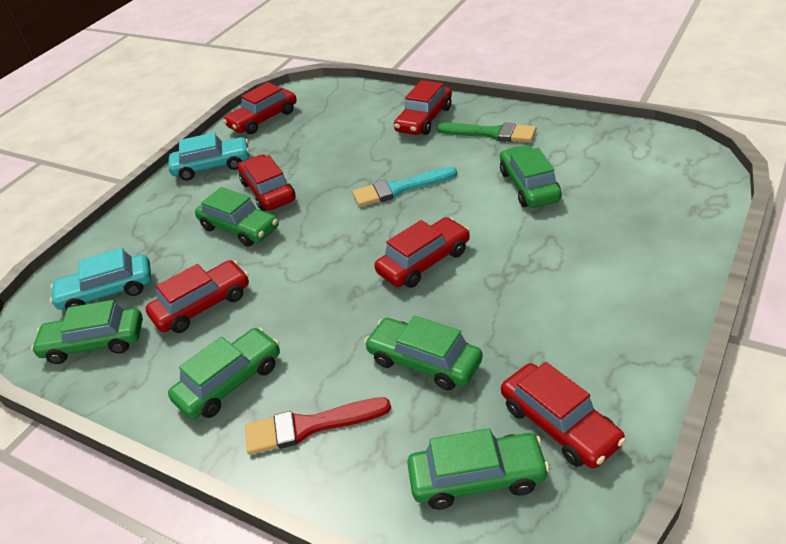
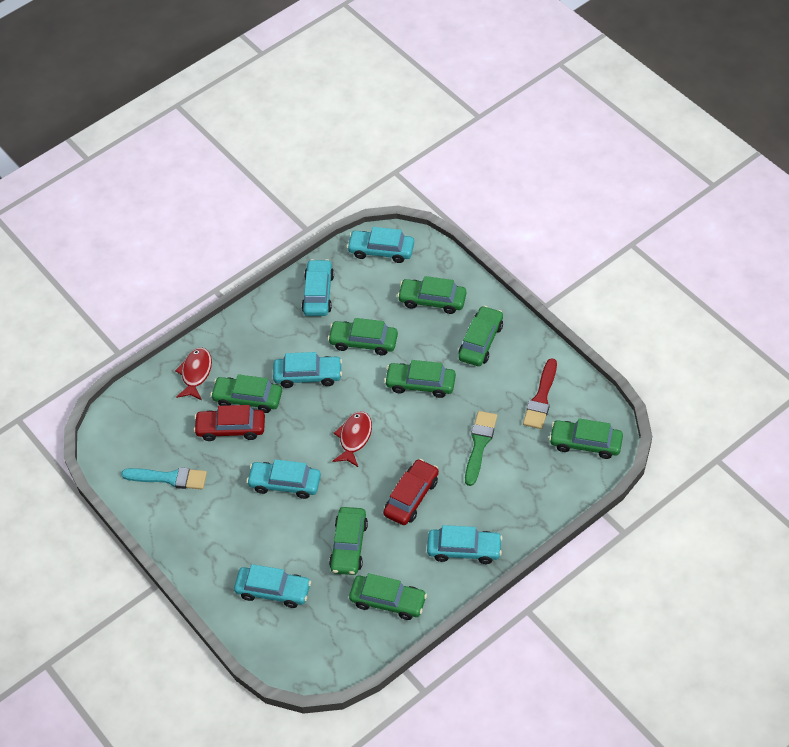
green car: [31,300,143,364] [168,328,280,419] [195,187,278,247] [364,316,483,390] [407,429,550,510] [500,145,562,208] = 6 -> [210,374,282,413] [328,318,398,355] [329,507,368,575] [349,573,427,620] [384,360,456,398] [397,276,466,314] [458,306,503,366] [549,418,623,459] = 8
red car: [145,260,249,333] [223,82,297,134] [238,154,296,211] [375,217,470,288] [394,80,452,135] [501,362,626,468] = 6 -> [194,405,265,441] [383,459,439,525] = 2
red fish: none = 0 -> [175,348,212,400] [332,411,372,467] = 2
turquoise car: [50,248,151,310] [168,132,250,180] = 2 -> [234,564,311,608] [246,459,321,499] [273,352,342,388] [302,259,334,316] [347,227,414,263] [427,525,503,564] = 6

